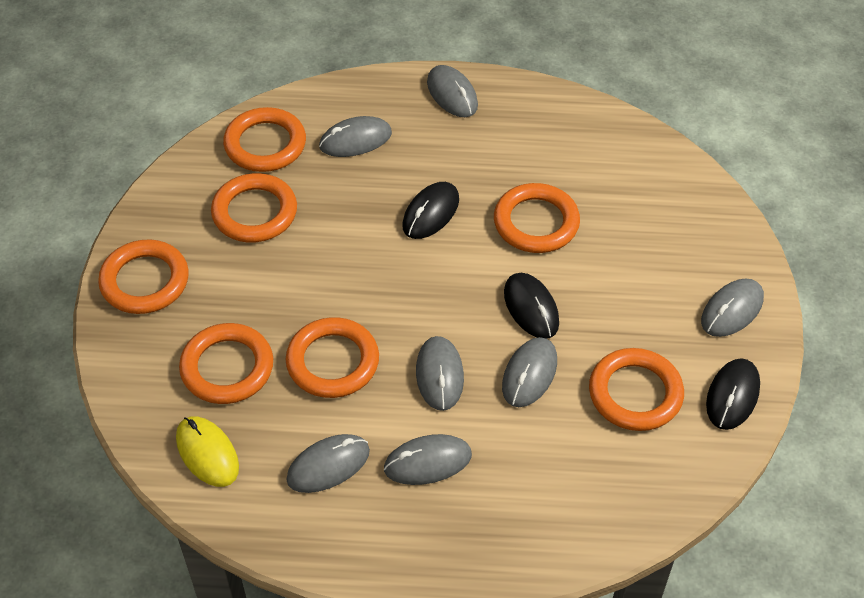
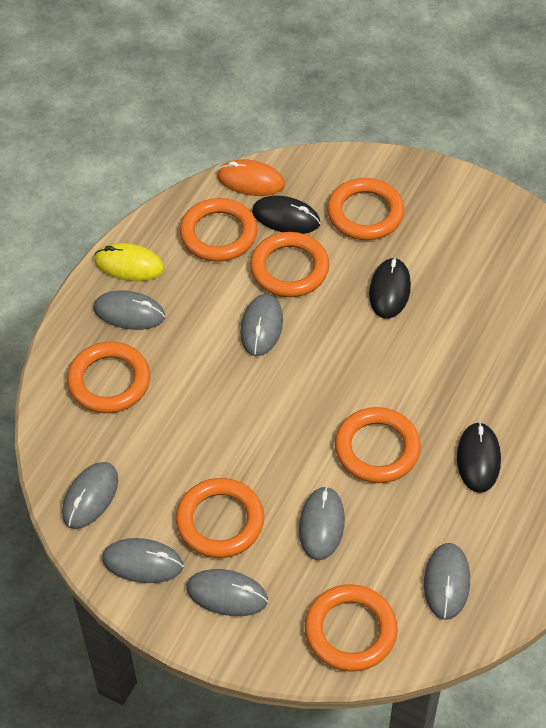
orange mouse: none = 0 -> [217,159,285,196] = 1

